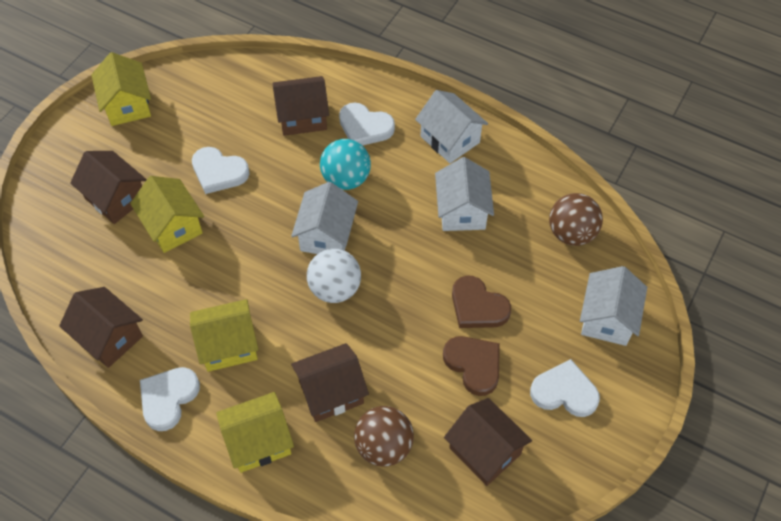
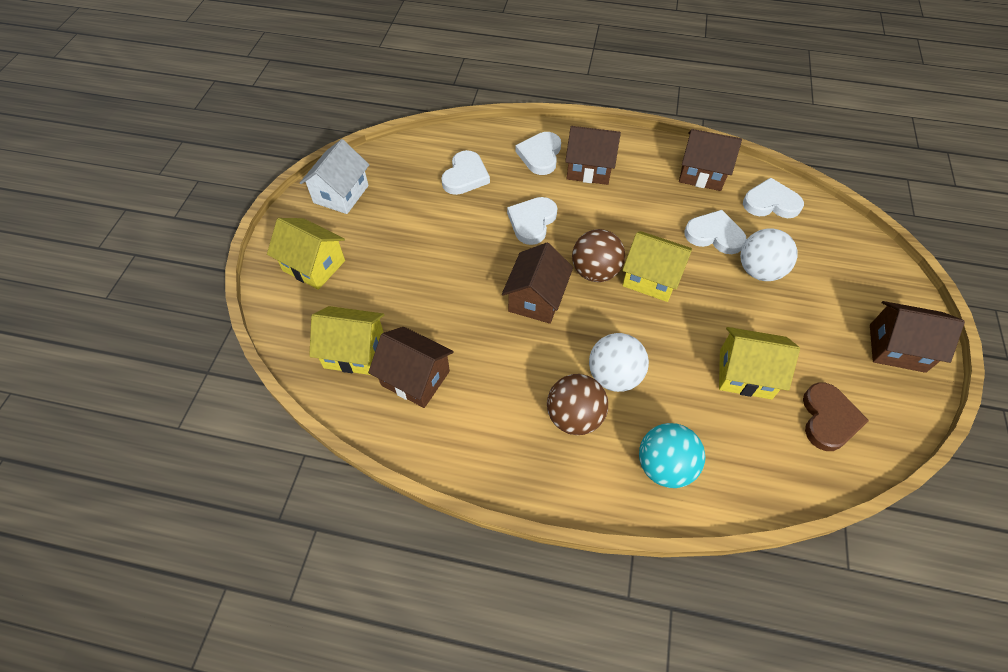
brown heart: [443,336,500,396] [452,276,511,328] = 2 -> [803,382,869,451] = 1
white ball: [307,249,361,303] = 1 -> [589,333,649,392] [740,228,797,281] = 2
white heart: [140,367,200,431] [192,147,249,194] [339,103,395,146] [530,359,600,417] = 4 -> [441,150,490,195] [507,197,558,245] [515,132,561,175] [684,210,746,254] [743,178,804,218] = 5
white house: [291,182,358,254] [415,90,488,163] [435,157,494,231] [580,266,647,346] = 4 -> [300,139,369,214] = 1

